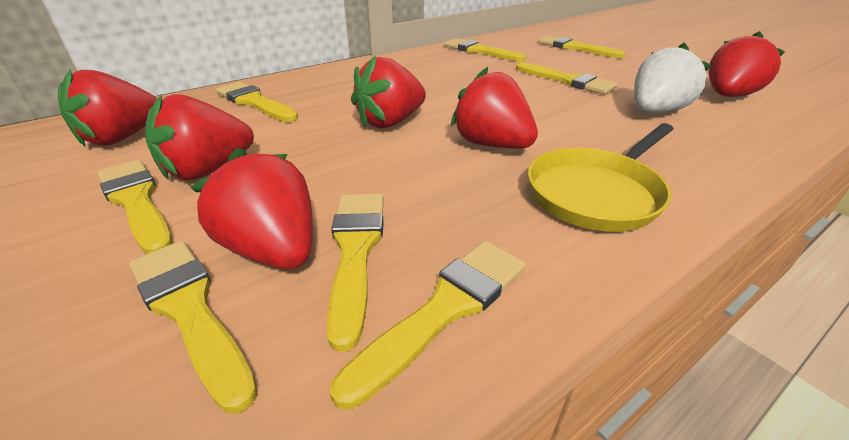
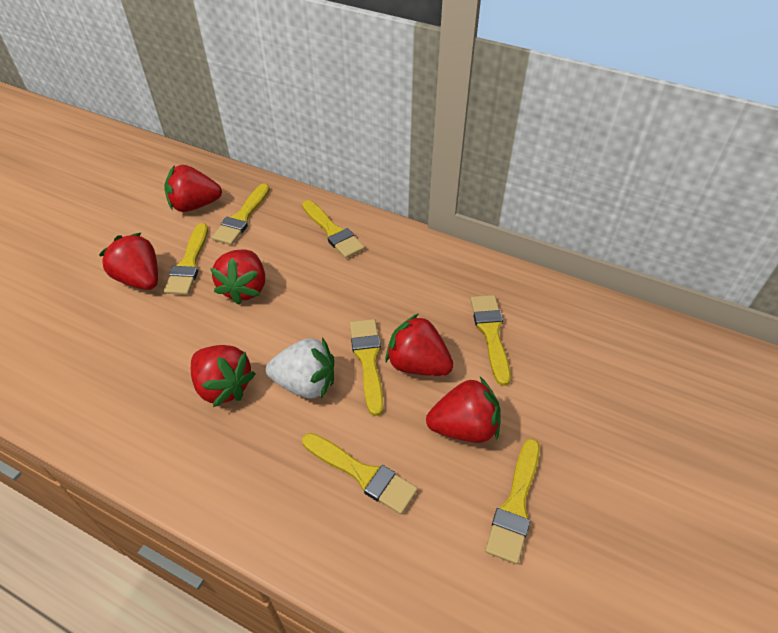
yellow brush: [97,160,173,254] [129,241,258,414] [216,82,298,122] [326,194,384,352] [330,241,526,410] [444,38,526,61] [516,62,618,94] [538,35,625,58] = 8 -> [164,223,208,295] [212,184,270,245] [302,200,365,258] [302,433,418,514] [350,319,384,416] [470,295,511,386] [485,439,540,564] = 7
yellow pan: [528,123,674,232] = 1 -> none = 0

